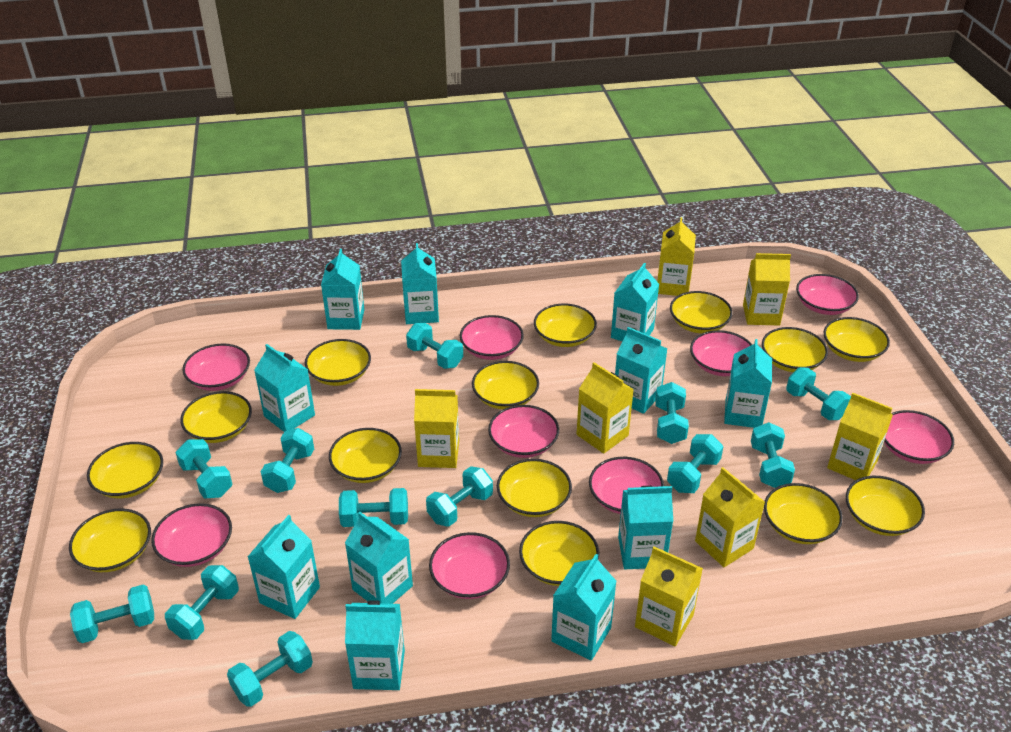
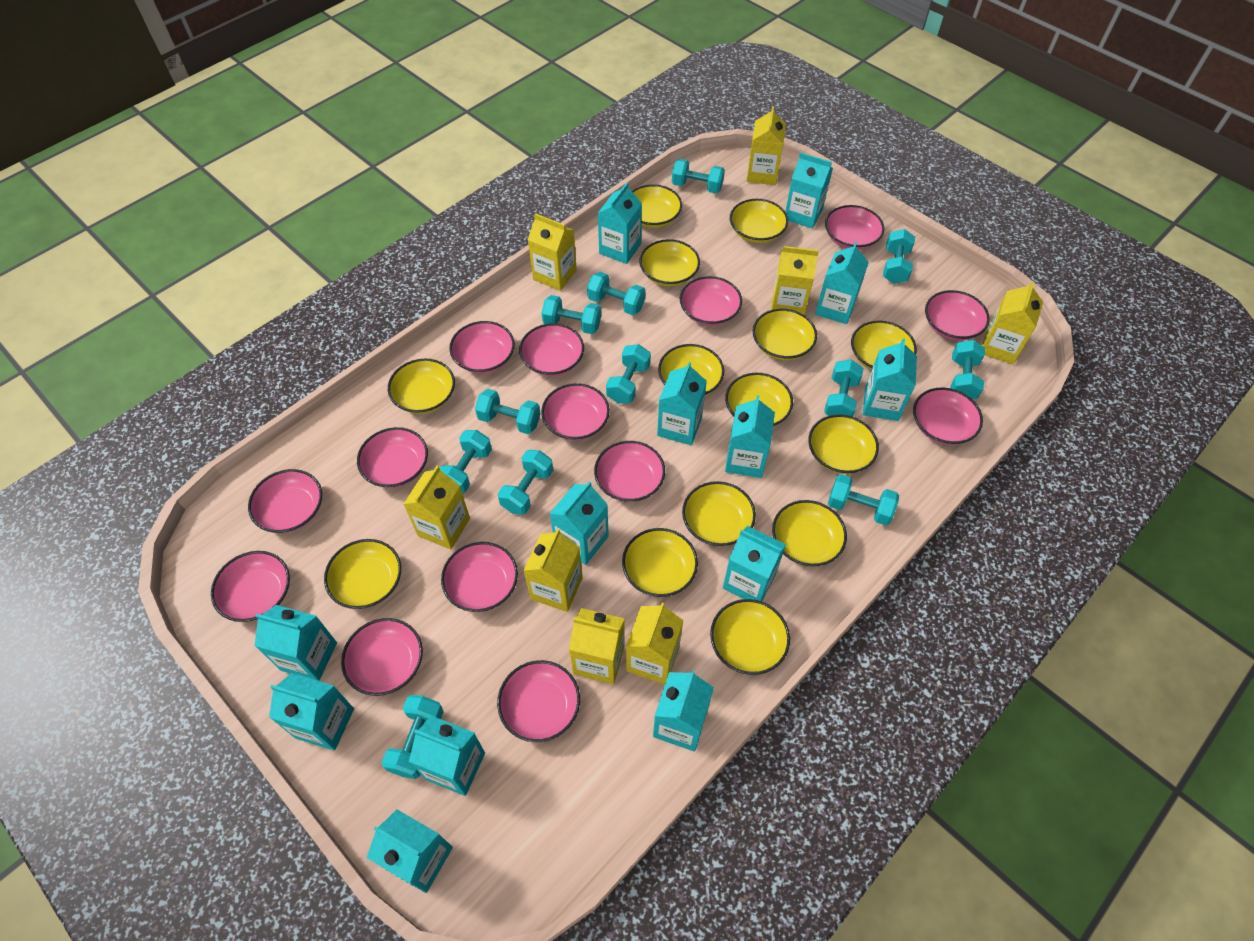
pink bowl: [151,503,232,567] [182,343,250,391] [429,532,510,599] [460,315,524,360] [488,405,559,458] [589,457,664,514] [690,330,752,376] [796,274,859,315] [884,410,954,464] = 9 -> [211,551,290,622] [248,469,322,533] [341,618,423,696] [357,427,428,488] [441,542,518,612] [449,321,515,373] [497,660,580,742] [519,323,584,376] [541,383,610,440] [594,441,665,502] [680,276,742,326] [825,205,884,250] [913,387,983,445] [925,290,990,341] = 14
turquoise carton: [248,515,320,619] [254,344,315,432] [321,249,365,330] [345,512,413,604] [345,600,405,690] [401,243,439,324] [551,554,617,661] [611,263,659,342] [615,327,668,414] [618,486,673,569] [724,339,772,428] = 11 -> [255,605,337,681] [269,673,354,751] [367,809,453,893] [409,716,485,796] [549,481,609,565] [598,182,642,264] [653,670,714,752] [657,362,707,445] [723,526,786,601] [725,395,775,478] [785,153,833,229] [815,242,869,324] [863,338,917,421] = 13
yellow carton: [414,389,459,468] [577,362,634,454] [635,547,703,646] [657,217,696,296] [695,467,765,567] [743,253,791,325] [827,393,893,480] = 7 -> [404,466,470,550] [523,529,583,612] [528,213,577,291] [569,608,625,684] [626,603,683,685] [746,106,786,185] [771,246,819,315] [982,281,1043,364] = 8

